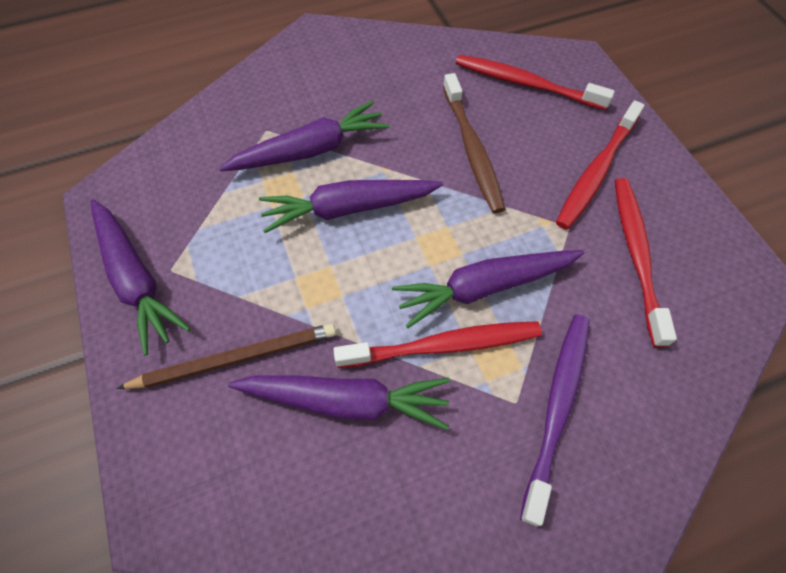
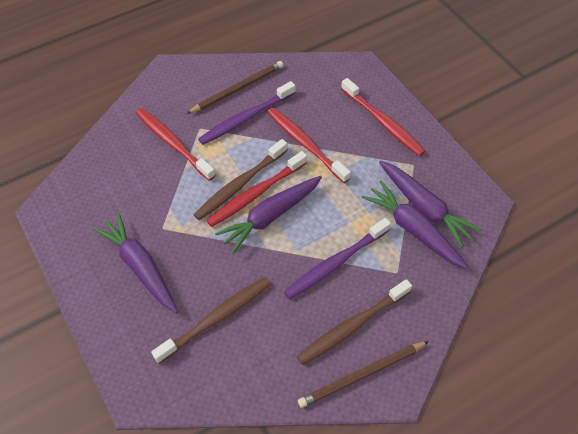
brown pencil: [117,324,336,389] = 1 -> [187,61,284,114] [298,341,429,408] = 2
brown toothbrush: [443,73,505,213] = 1 -> [151,277,271,364] [193,139,288,221] [297,279,412,365] = 3
purple carrot: [90,199,190,355] [219,100,389,171] [228,375,450,430] [259,180,443,233] [392,250,584,328] = 5 -> [93,213,178,313] [215,176,322,254] [362,181,469,269] [379,161,481,247] = 4
purple toothbrush: [520,314,590,526] = 1 -> [198,81,296,145] [284,218,391,299] = 2

